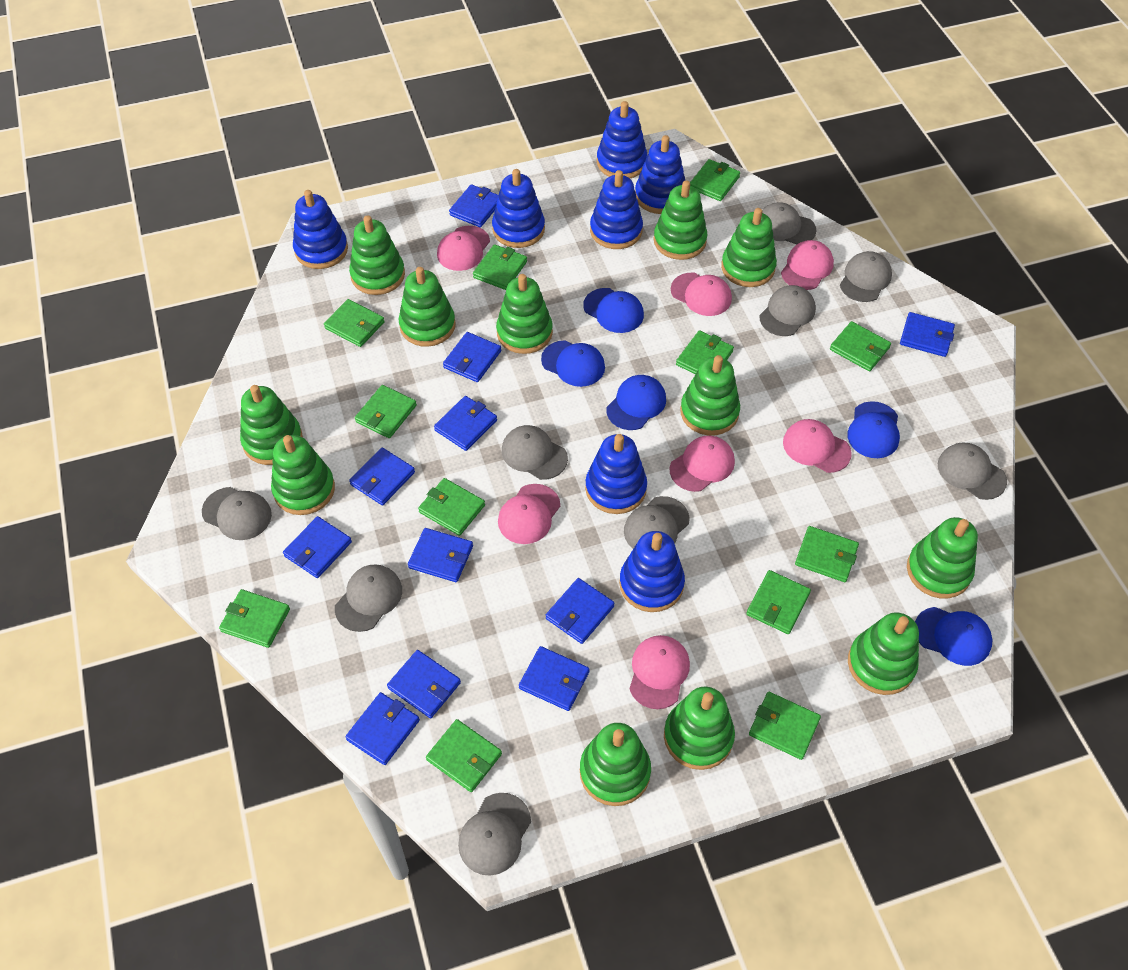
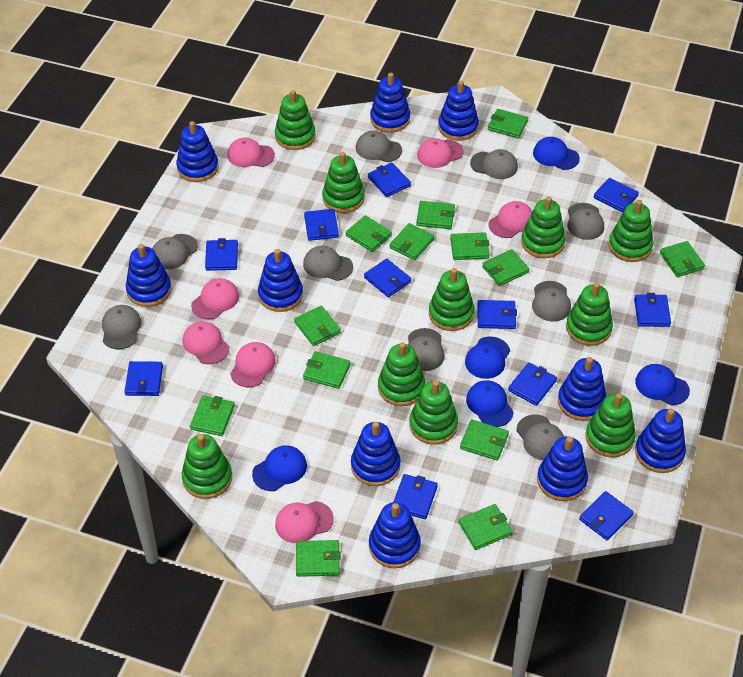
blue stacking toy: [293,190,348,269] [492,169,545,248] [585,434,647,514] [590,170,643,249] [597,101,647,178] [619,531,685,612] [635,135,685,214] = 7 -> [126,244,172,307] [176,121,219,182] [258,249,303,312] [351,422,400,486] [369,502,421,568] [370,73,410,133] [438,81,479,141] [537,436,588,501] [558,357,607,421] [635,409,686,473] = 10
green stacking toy: [240,385,303,465] [271,435,335,515] [349,215,405,295] [399,267,456,347] [496,274,553,354] [580,723,651,806] [654,181,707,260] [664,687,735,770] [680,355,740,435] [721,208,777,287] [848,613,919,695] [907,517,978,598] = 12 -> [182,434,232,499] [275,90,315,150] [322,152,365,213] [378,342,425,406] [410,380,458,445] [429,268,474,331] [521,196,565,258] [566,282,613,346] [586,393,636,457] [609,200,654,262] = 10
green wallet: [219,589,290,648] [324,299,385,347] [355,385,417,438] [418,478,485,536] [426,719,502,792] [473,244,527,290] [676,330,734,374] [690,159,740,201] [747,570,811,634] [749,692,821,760] [795,526,859,582] [830,321,891,371] = 12 -> [190,395,235,436] [294,306,341,346] [296,540,341,577] [303,351,351,389] [346,215,392,252] [390,223,434,260] [416,201,455,229] [450,232,490,260] [458,504,513,550] [460,419,509,461] [482,249,530,286] [488,109,528,138] [660,241,705,277] = 13

